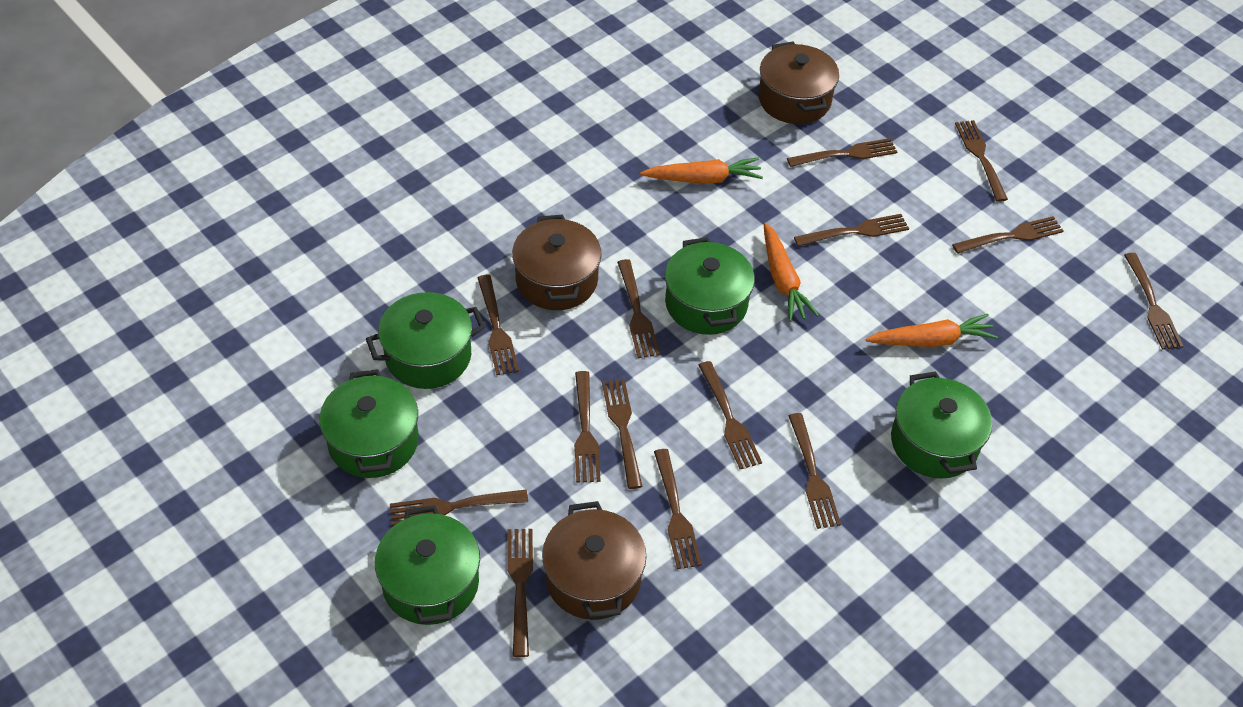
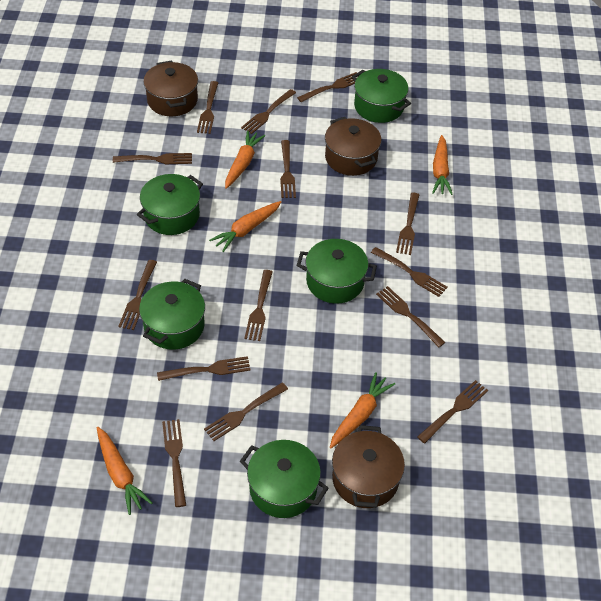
orange carrot: [640,158,763,184] [764,223,819,322] [866,314,998,347] = 3 -> [97,427,152,515] [209,201,281,252] [225,130,265,189] [330,372,395,448] [432,135,453,195] = 5

